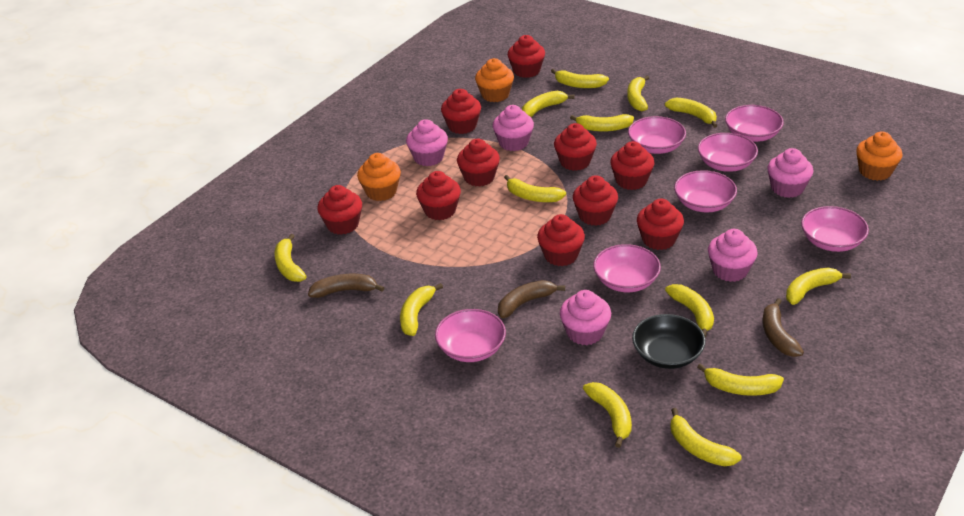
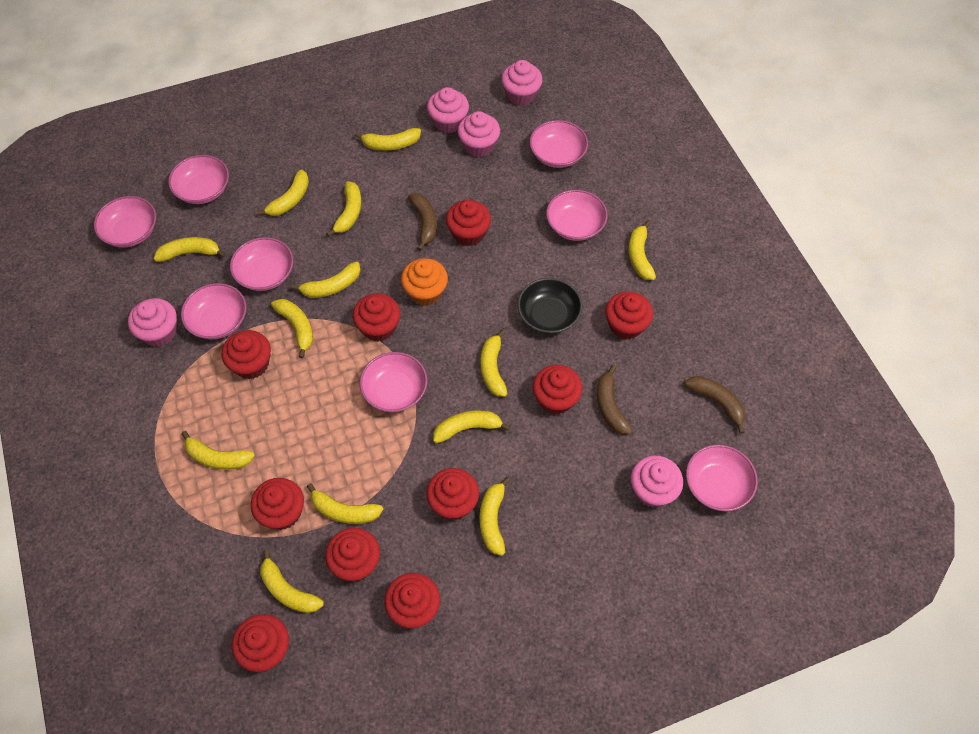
orange cupcake: [357,153,401,201] [475,58,514,102] [856,131,903,181] = 3 -> [401,258,448,306] = 1
pink bowl: [435,309,506,362] [593,244,661,292] [628,116,686,154] [674,170,737,212] [698,133,758,172] [725,105,784,142] [801,206,869,252] = 7 -> [94,196,156,247] [168,155,229,204] [181,283,247,340] [230,237,294,291] [360,352,428,412] [530,120,588,168] [546,190,608,241] [686,445,758,511] = 8

